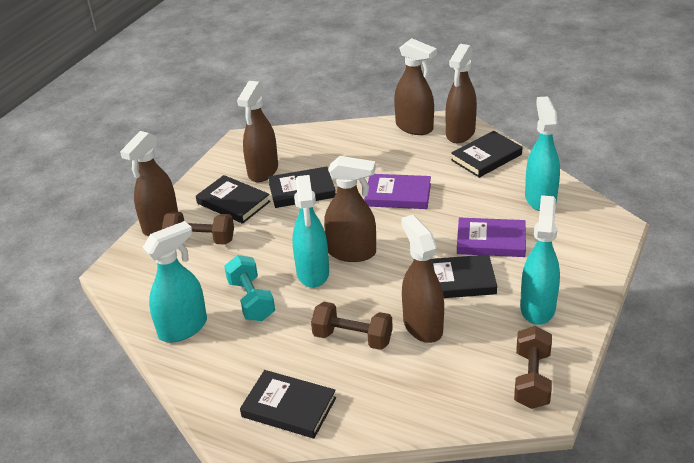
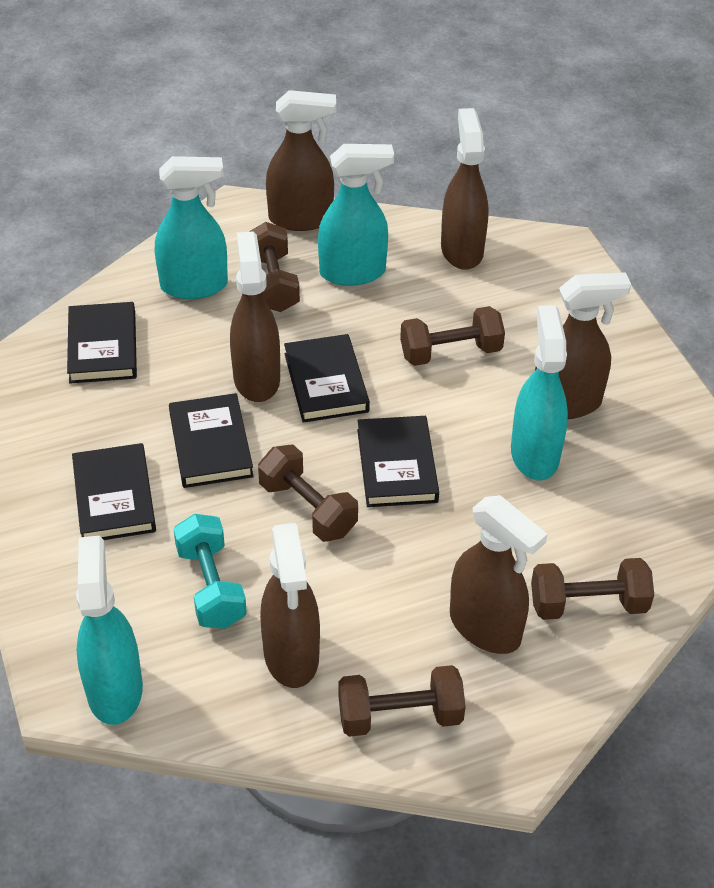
brown dumbbell: [162,211,234,245] [311,302,393,350] [514,326,552,409] = 3 -> [249,222,300,312] [258,444,358,542] [338,665,466,737] [400,306,505,366] [531,558,654,620] = 5
purple book: [364,174,431,209] [457,218,526,257] = 2 -> none = 0

